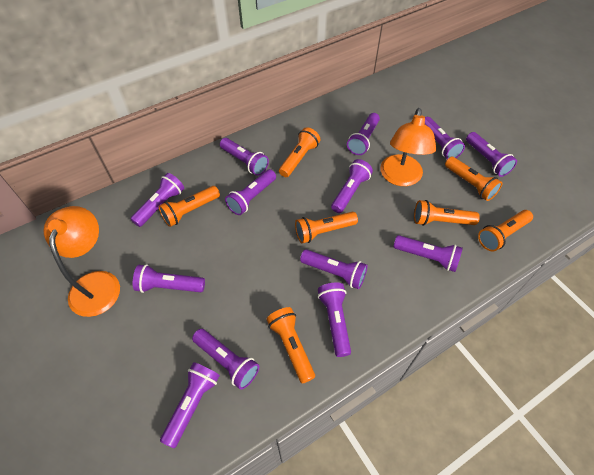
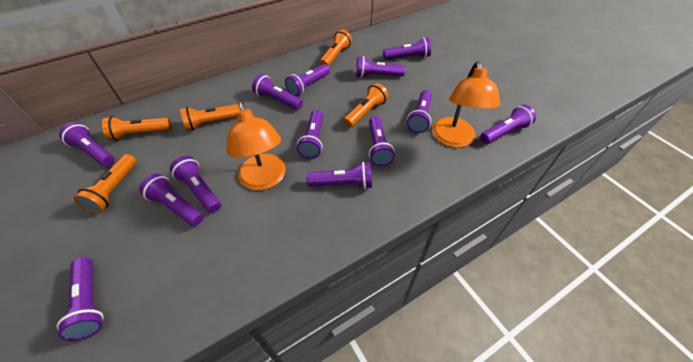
orange flashlight: [158,186,220,227] [266,307,315,384] [279,127,320,177] [295,212,358,243] [414,200,480,226] [445,157,503,201] [478,210,533,252] = 7 -> [74,154,136,213] [102,116,172,141] [180,104,240,131] [320,30,352,66] [343,83,388,128] = 5

